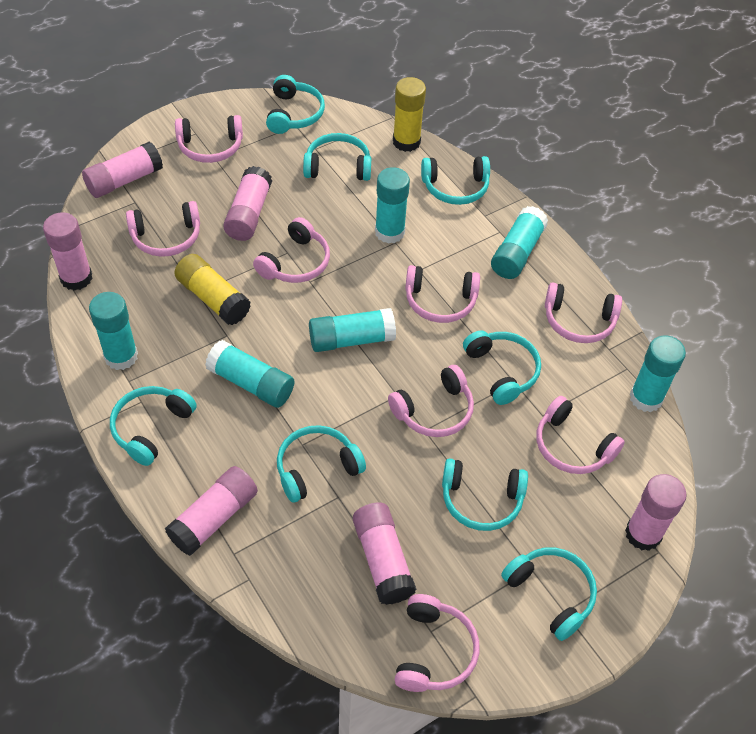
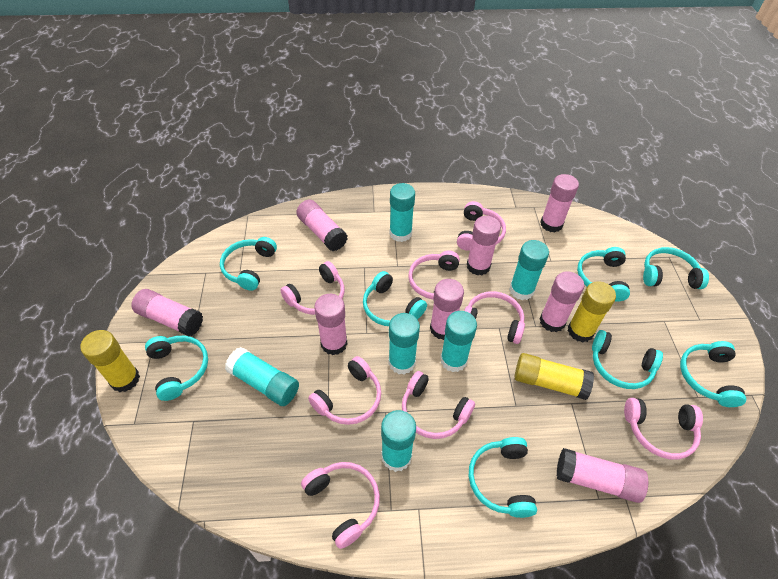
pink glue stick: [43,212,93,291] [82,141,163,198] [165,466,258,556] [223,166,272,241] [353,502,417,605] [625,474,687,551] = 6 -> [132,289,203,336] [296,200,348,251] [314,294,348,355] [430,279,464,340] [467,216,501,275] [540,174,579,233] [540,271,584,332] [557,448,648,503] = 8
yellow glue stick: [174,254,251,325] [393,77,426,152] = 2 -> [80,330,140,392] [515,353,594,400] [568,281,616,342] = 3

